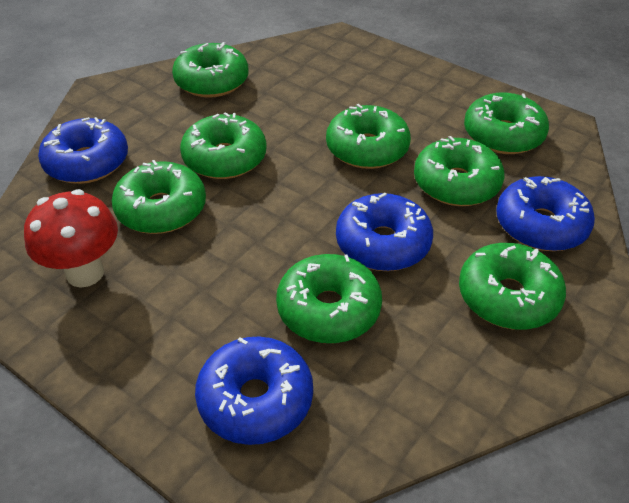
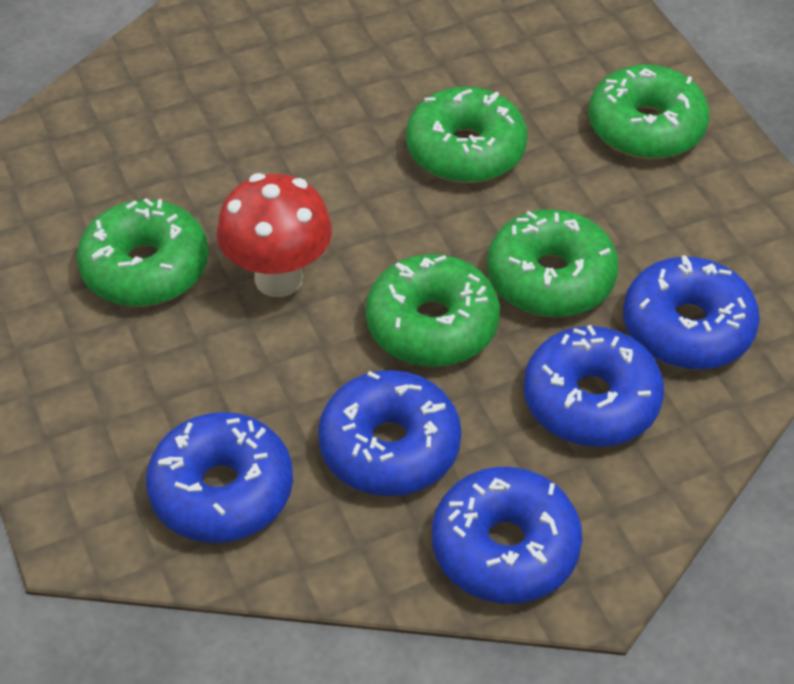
blue donut: [38,117,128,184] [195,337,313,445] [336,193,433,271] [496,176,595,251] = 4 -> [146,412,293,543] [318,370,461,496] [432,467,583,604] [523,325,664,447] [623,256,760,370] = 5
green donut: [111,160,206,234] [172,42,249,98] [180,112,267,179] [276,254,382,343] [326,104,411,169] [414,136,504,206] [459,243,566,330] [464,93,549,154] = 8 -> [77,198,209,307] [366,254,500,367] [406,87,528,183] [487,209,619,318] [588,65,710,159] = 5

